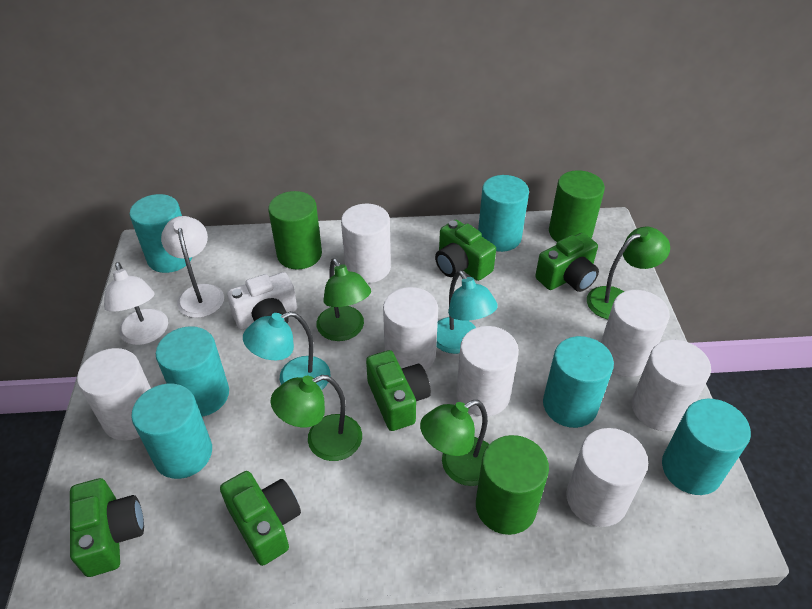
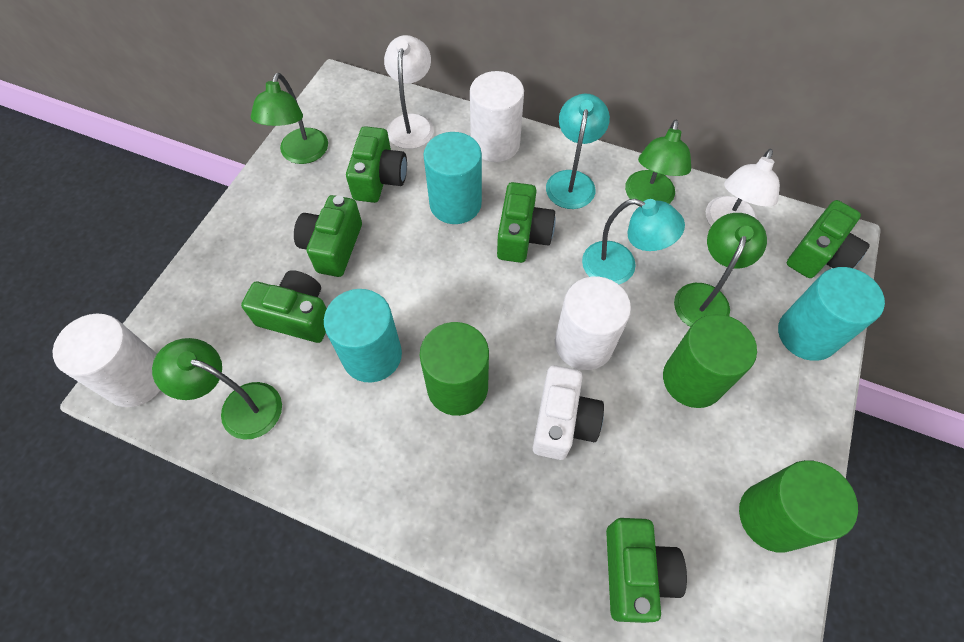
green camera: [70,478,144,577] [220,471,301,566] [366,350,431,431] [435,220,496,281] [535,233,599,292] = 5 -> [241,270,327,343] [294,195,362,277] [346,126,407,203] [497,182,556,263] [606,518,687,623] [787,200,870,278] = 6
turquoise cylinder: [129,194,192,273] [131,383,212,479] [156,326,229,417] [478,175,529,252] [543,336,614,428] [662,399,751,495] = 6 -> [324,289,402,383] [423,132,482,224] [778,267,885,361] = 3
white cylinder: [77,348,151,441] [341,204,391,283] [383,287,438,370] [456,326,519,416] [566,428,648,527] [601,290,670,377] [632,340,711,431] = 7 -> [53,313,160,407] [470,71,524,162] [555,277,631,370] = 3

